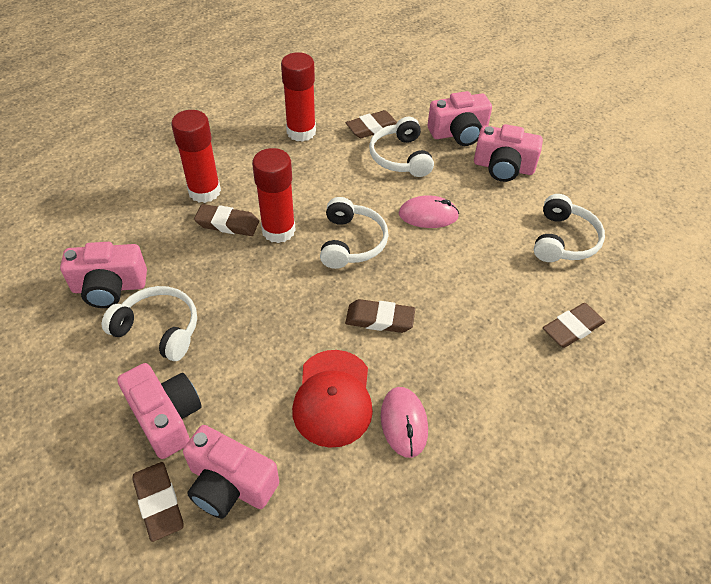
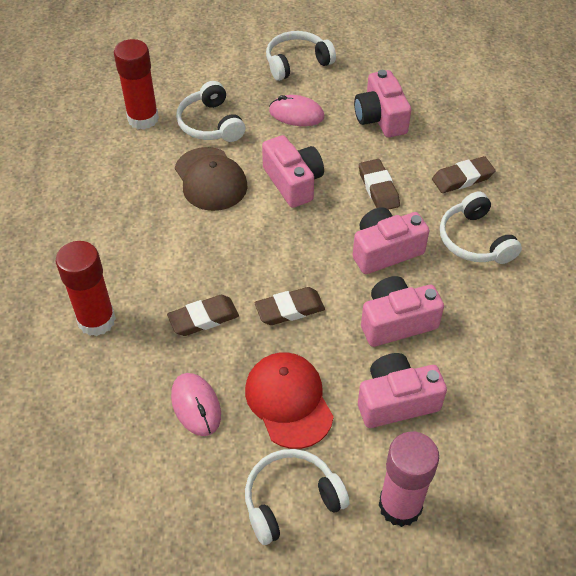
brown cap: none = 0 -> [175,147,247,211] = 1
brown eraser: [132,462,184,542] [194,204,259,236] [345,299,415,333] [346,110,397,138] [543,303,605,348] = 5 -> [167,295,239,336] [254,287,325,325] [359,159,400,210] [432,156,496,193] = 4
pink glue stick: none = 0 -> [378,432,439,527] = 1
red glue stick: [171,110,221,203] [252,148,296,243] [281,52,316,142] = 3 -> [56,241,116,336] [114,39,159,130] = 2

